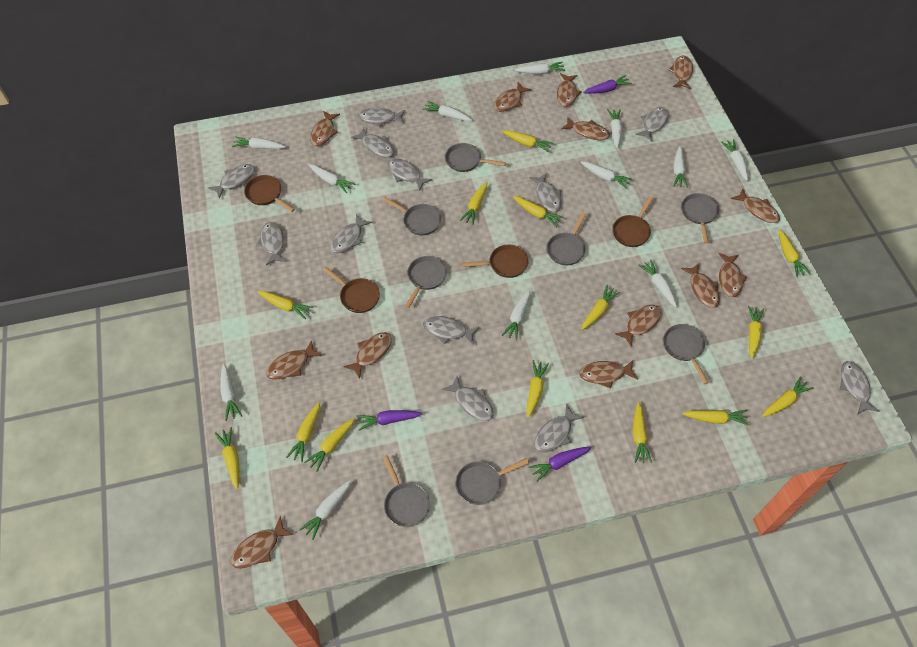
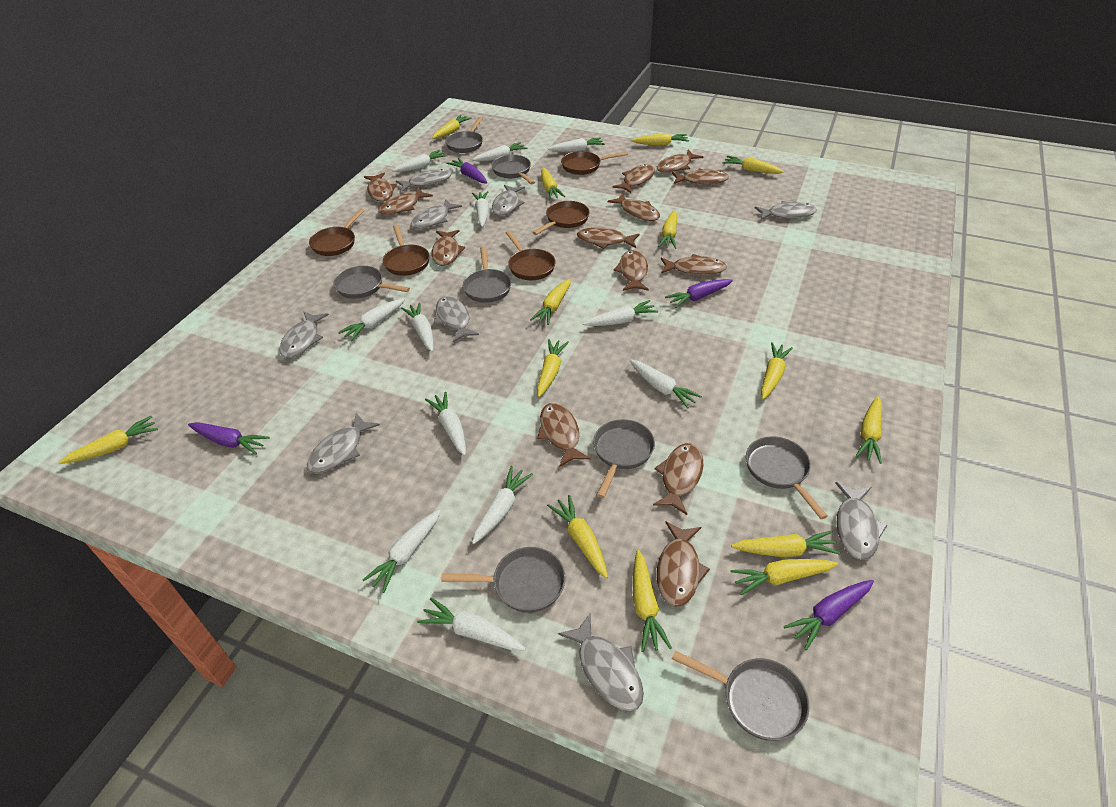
brown pan: [244,175,295,212] [323,267,380,313] [462,245,529,278] [613,196,653,247] = 4 -> [309,208,365,256] [383,225,430,276] [506,231,556,280] [532,201,590,235] [561,151,628,175] = 5
grey fish: [208,164,255,199] [257,222,286,265] [330,214,372,254] [351,128,394,157] [357,108,405,127] [387,158,432,191] [423,316,479,345] [442,375,494,421] [529,173,561,212] [535,404,584,453] [635,107,669,141] [840,361,880,415] = 12 -> [279,311,329,358] [307,413,380,474] [396,169,451,192] [411,199,462,229] [434,296,479,342] [492,185,525,216] [558,613,644,711] [755,201,817,220] [835,482,888,560] = 9
purple carrot: [356,410,422,431] [529,447,592,482] [583,75,632,94] = 3 -> [188,422,270,455] [446,158,488,183] [665,279,733,308] [784,580,874,650] = 4

